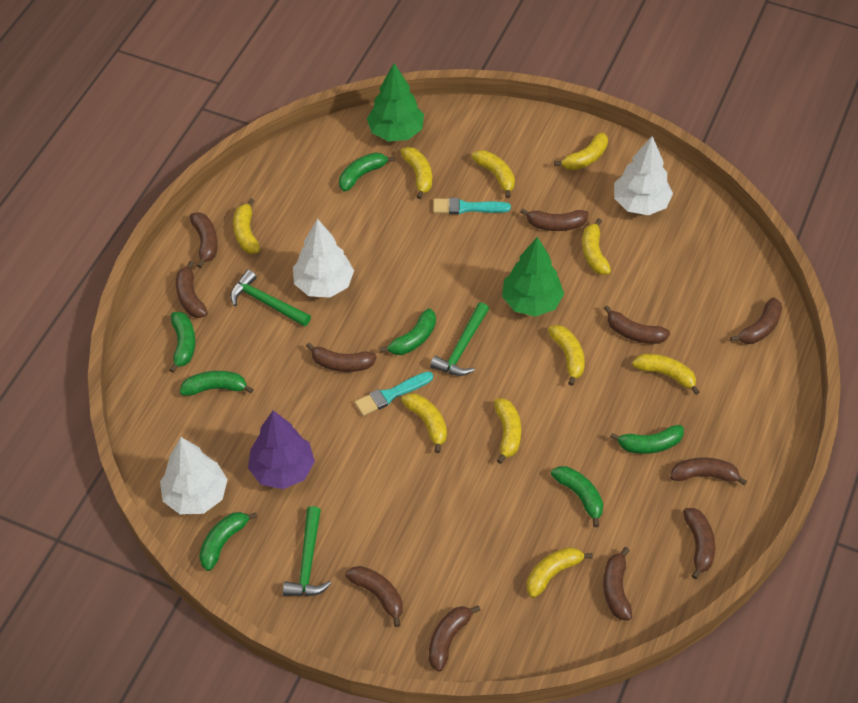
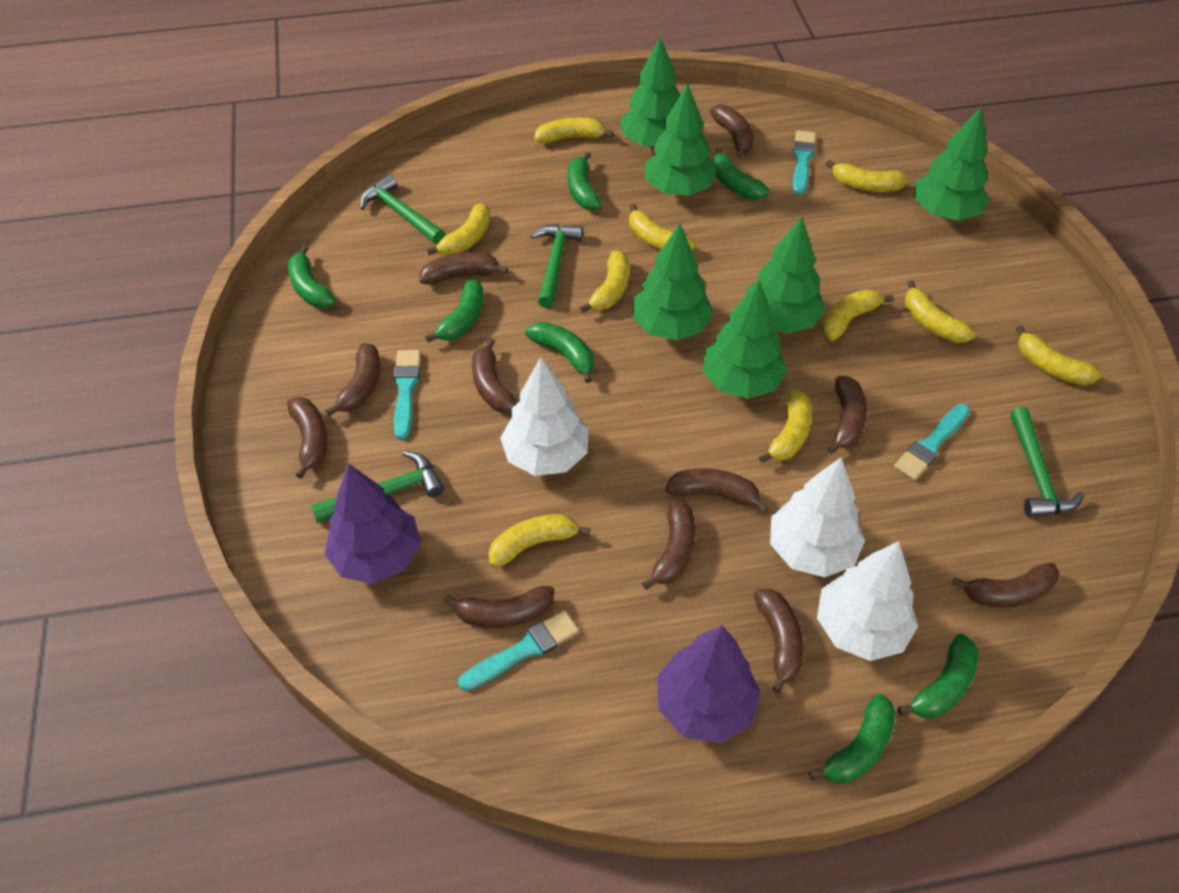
green hammer: [230,270,311,327] [283,506,331,596] [430,302,489,376] = 3 -> [311,451,444,523] [360,174,445,244] [531,224,583,308] [1010,407,1084,517] = 4
green tree: [367,63,424,141] [502,237,564,317] = 2 -> [620,37,680,148] [632,223,714,340] [644,83,717,196] [702,280,788,399] [746,217,826,334] [915,107,989,221] = 6
purple tree: [248,410,315,489] = 1 -> [324,464,421,584] [657,625,761,743] = 2
turquoise brush: [355,371,433,416] [433,198,511,214] = 2 -> [394,350,421,439] [458,610,579,691] [793,130,816,195] [894,404,970,480] = 4

